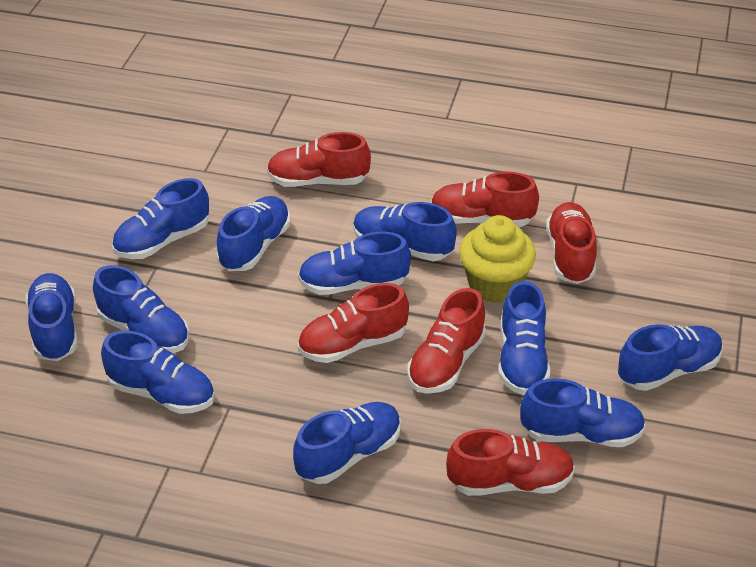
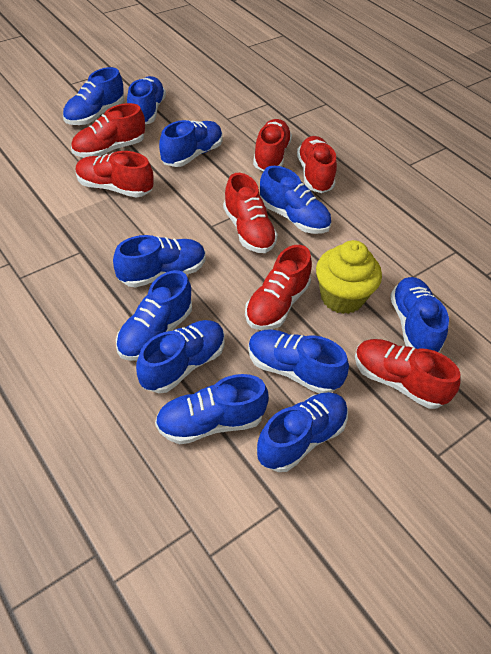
red shoe: [267,132,371,187] [298,283,409,363] [407,288,486,394] [431,172,539,227] [446,429,575,496] [546,202,597,284] = 6 -> [71,103,145,158] [75,151,154,198] [223,173,278,253] [245,245,312,330] [253,119,292,172] [297,136,337,193] [355,339,461,409] = 7

